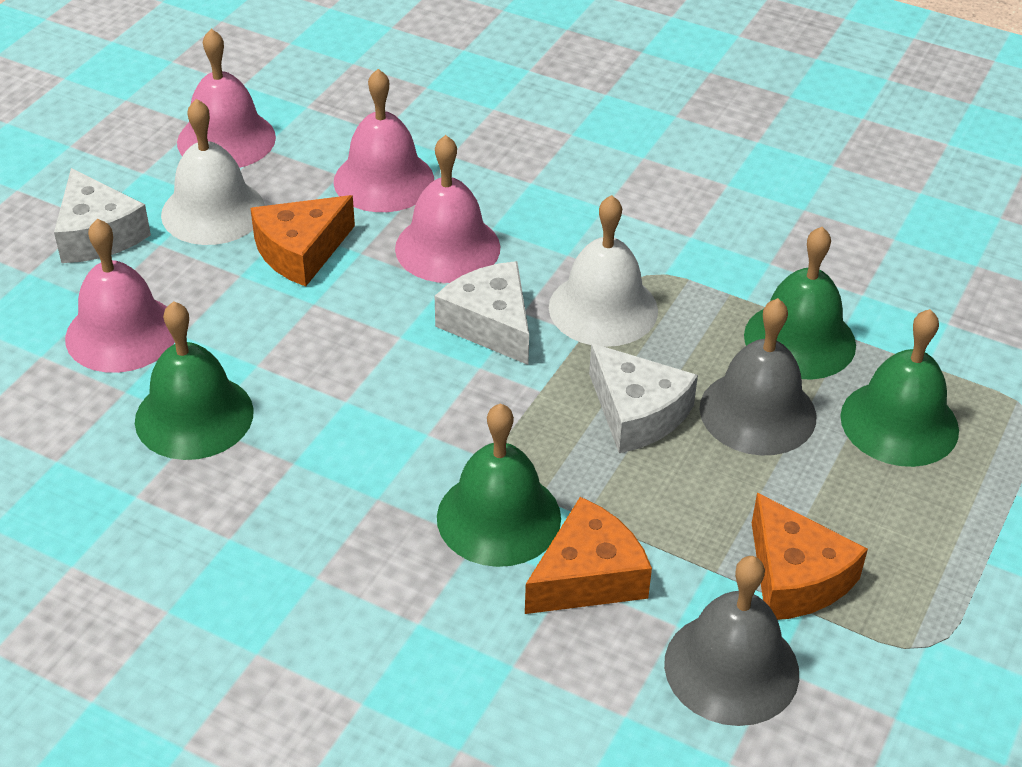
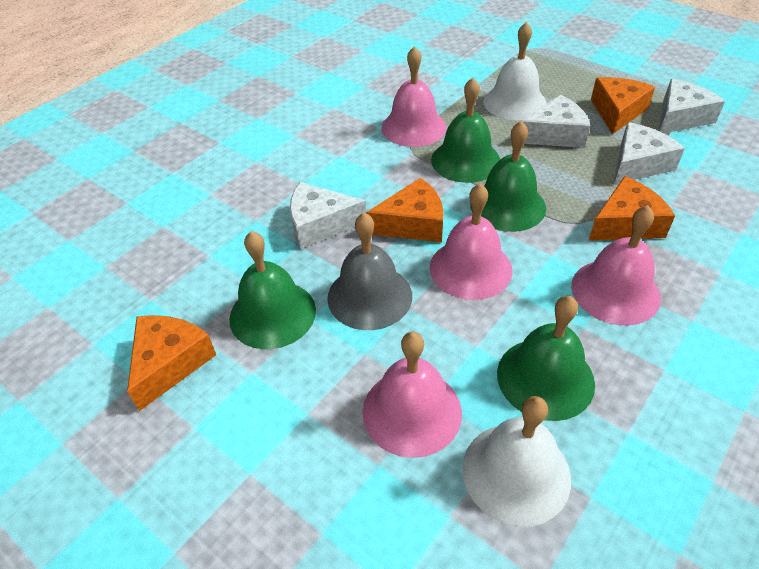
grey bell: [664,556,799,726] [699,298,817,456] = 2 -> [327,213,412,330] = 1
orange cheese: [250,195,355,287] [525,497,652,614] [752,493,868,620] = 3 -> [127,315,216,411] [366,178,444,242] [588,176,675,241] [591,77,655,134] = 4
white cheese: [54,168,151,263] [435,261,529,365] [589,343,698,453] = 3 -> [290,182,366,249] [522,95,590,148] [614,122,685,184] [659,79,725,133] = 4

